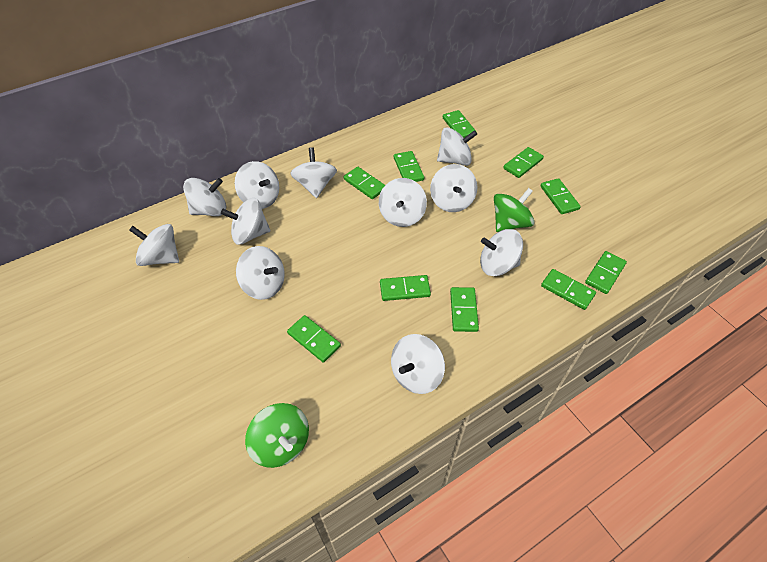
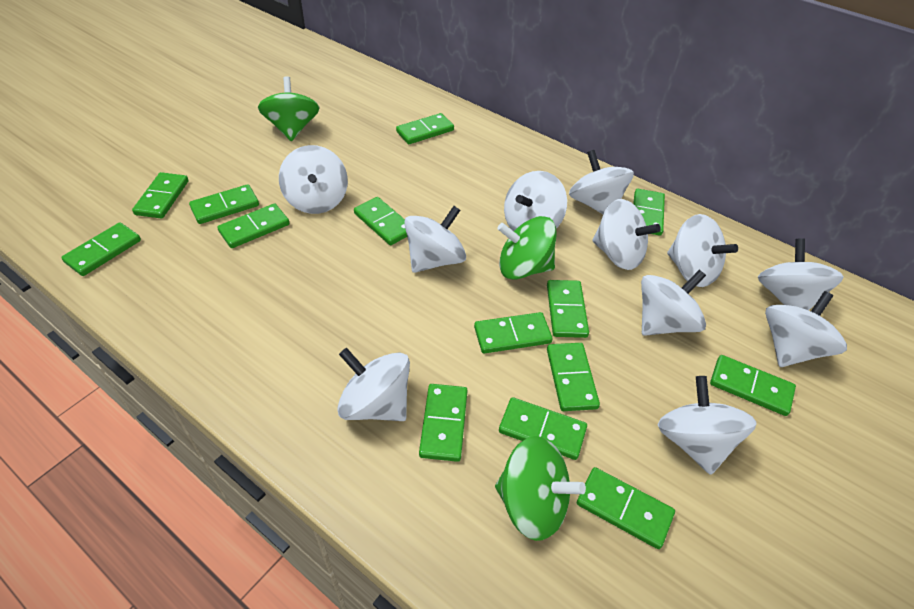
green domino: [287,315,341,363] [344,167,385,199] [380,275,431,301] [394,151,424,182] [443,110,476,138] [450,287,479,332] [503,147,544,178] [540,178,581,214] [541,269,596,310] [585,251,627,294] = 10 -> [61,222,141,276] [132,172,189,218] [189,184,259,224] [217,204,289,248] [354,197,407,245] [396,113,454,144] [419,384,468,462] [474,312,553,354] [499,397,587,460] [547,280,589,338] [547,343,600,411] [577,467,675,549] [633,189,665,236] [710,355,796,416] = 14
green spinning top: [245,403,309,468] [494,188,534,232] = 2 -> [258,76,319,141] [495,436,586,541] [497,216,557,279] = 3

